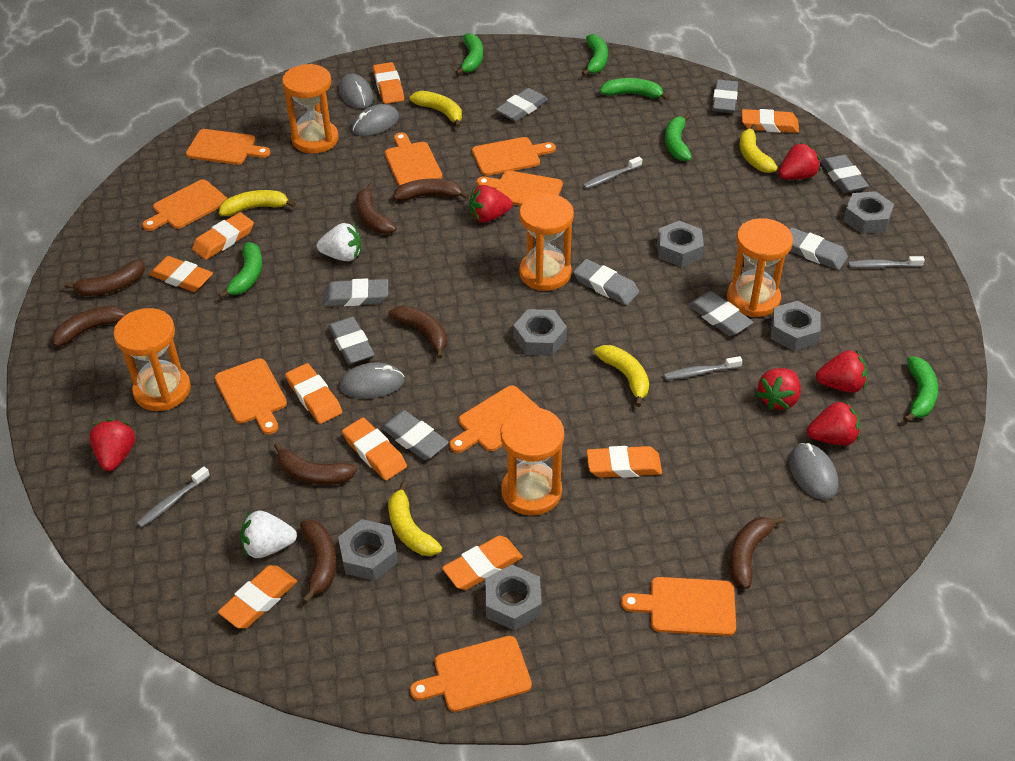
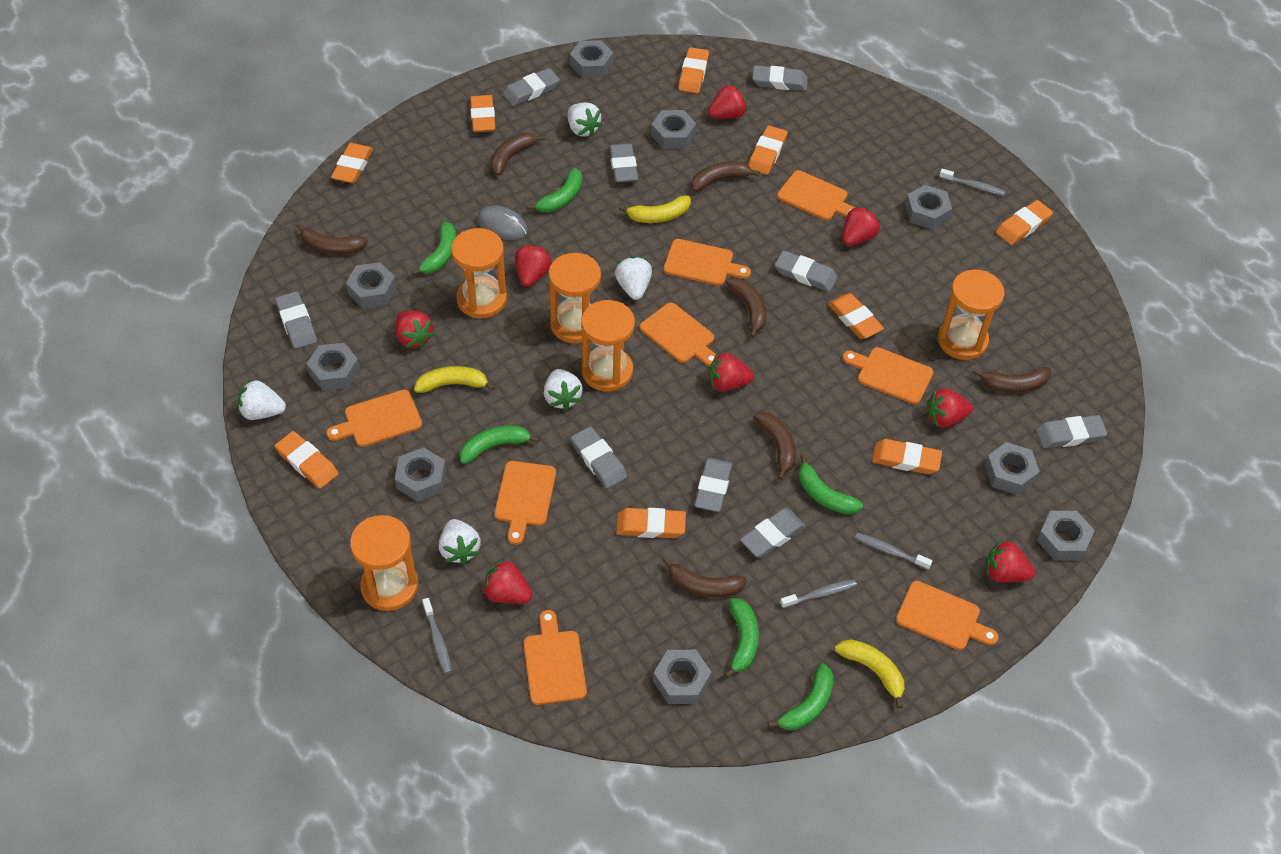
brown banana: [52,306,128,347] [64,260,145,296] [274,442,357,485] [300,520,336,604] [356,183,397,234] [389,305,447,359] [393,179,469,201] [730,516,785,589] = 8 -> [297,223,368,254] [491,133,546,176] [663,556,747,598] [691,161,760,192] [726,278,767,338] [753,412,796,480] [972,367,1051,393] = 7
grey mouse: [339,74,373,109] [339,362,405,399] [352,104,399,136] [789,443,838,500] = 4 -> [477,205,528,240] = 1
grey nut: [338,519,398,581] [485,564,542,631] [513,309,567,356] [657,221,704,267] [771,301,821,351] [843,191,894,234] = 6 -> [306,343,360,391] [346,262,397,308] [395,447,446,502] [570,40,613,78] [651,110,696,149] [653,650,712,704] [905,185,952,229] [985,442,1040,495] [1037,511,1095,561] = 9
orange cutting board: [142,179,227,231] [186,129,271,165] [215,358,287,434] [385,132,442,186] [410,636,532,712] [449,385,540,453] [472,137,556,176] [476,170,563,206] [621,577,736,636] = 9 -> [326,390,422,447] [494,461,556,545] [524,610,587,705] [640,302,716,367] [663,239,751,286] [777,170,855,220] [842,347,933,404] [896,581,999,650] = 8
red strawberry: [89,419,136,471] [469,185,513,223] [757,368,801,410] [779,143,820,180] [807,401,860,445] [816,350,868,393] = 6 -> [395,311,434,348] [483,559,532,604] [515,244,552,287] [708,84,748,119] [709,352,754,392] [842,206,880,246] [927,388,973,428] [985,540,1035,582] = 8
white strawberry: [240,511,297,558] [317,223,361,261] = 2 -> [238,380,286,420] [439,519,481,564] [544,369,583,410] [568,103,602,137] [615,256,652,300] = 5
yellow banana: [219,190,296,216] [388,481,442,556] [410,91,462,128] [594,345,649,407] [739,124,778,173] = 5 -> [414,366,495,393] [619,195,691,223] [835,639,905,708] = 3

